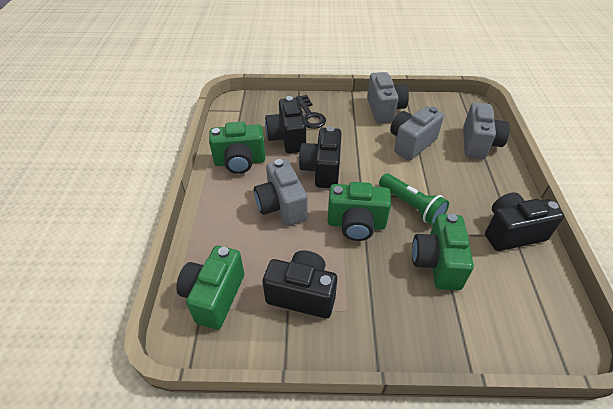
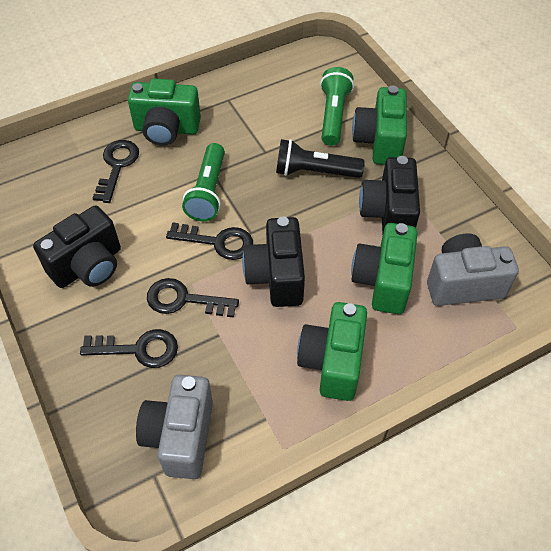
black camera: [263,250,337,318] [265,96,306,153] [299,126,342,188] [485,192,564,251] = 4 -> [33,205,121,288] [242,217,305,307] [359,156,420,234] = 3
black flashlight: none = 0 -> [276,139,365,178] = 1
black key: [296,95,326,129] = 1 -> [80,329,178,368] [93,140,139,203] [147,278,239,318] [166,222,253,260] = 4
green flashlight: [379,173,449,226] = 1 -> [182,143,225,221] [320,67,354,146] = 2
grey camera: [254,159,307,226] [367,72,409,123] [390,106,444,160] [463,102,510,159] = 4 -> [136,375,213,479] [427,233,519,306] = 2

